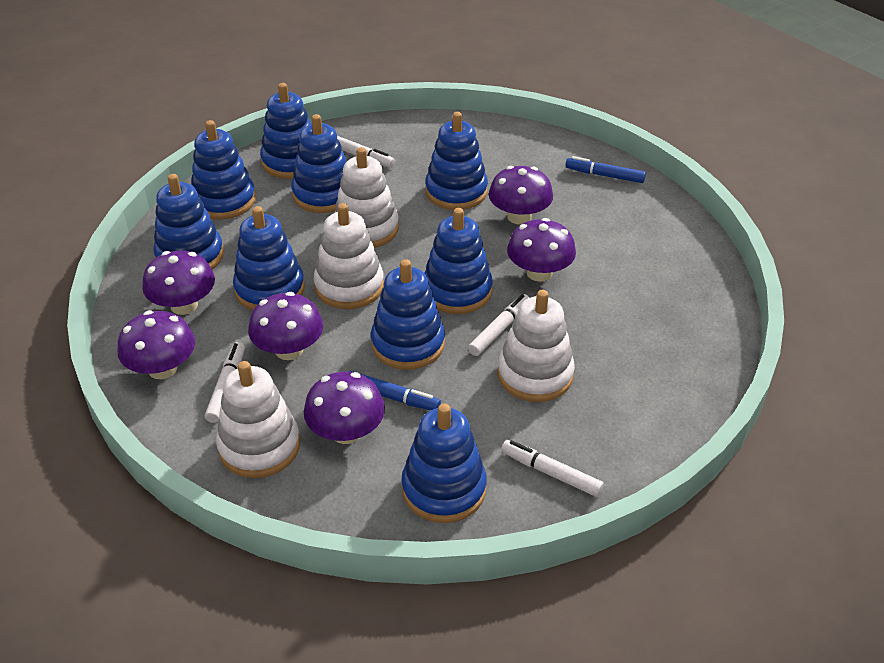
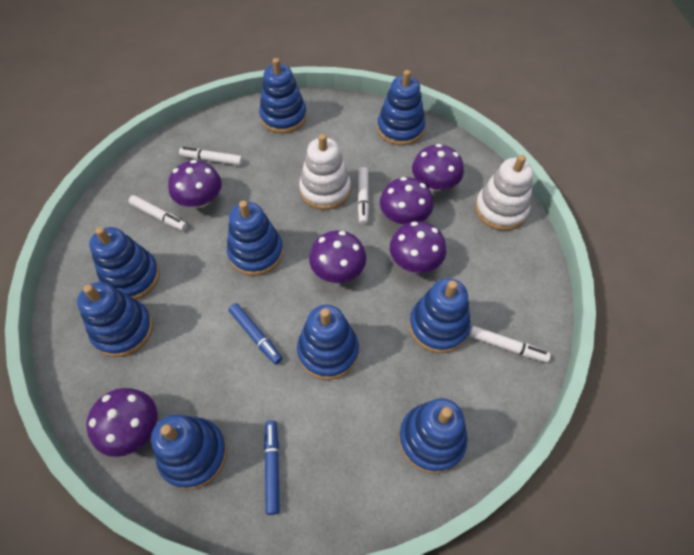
white stacking toy: [216,361,300,478] [313,203,384,309] [334,147,399,248] [497,290,575,402] = 4 -> [299,134,351,210] [475,155,533,231] = 2

